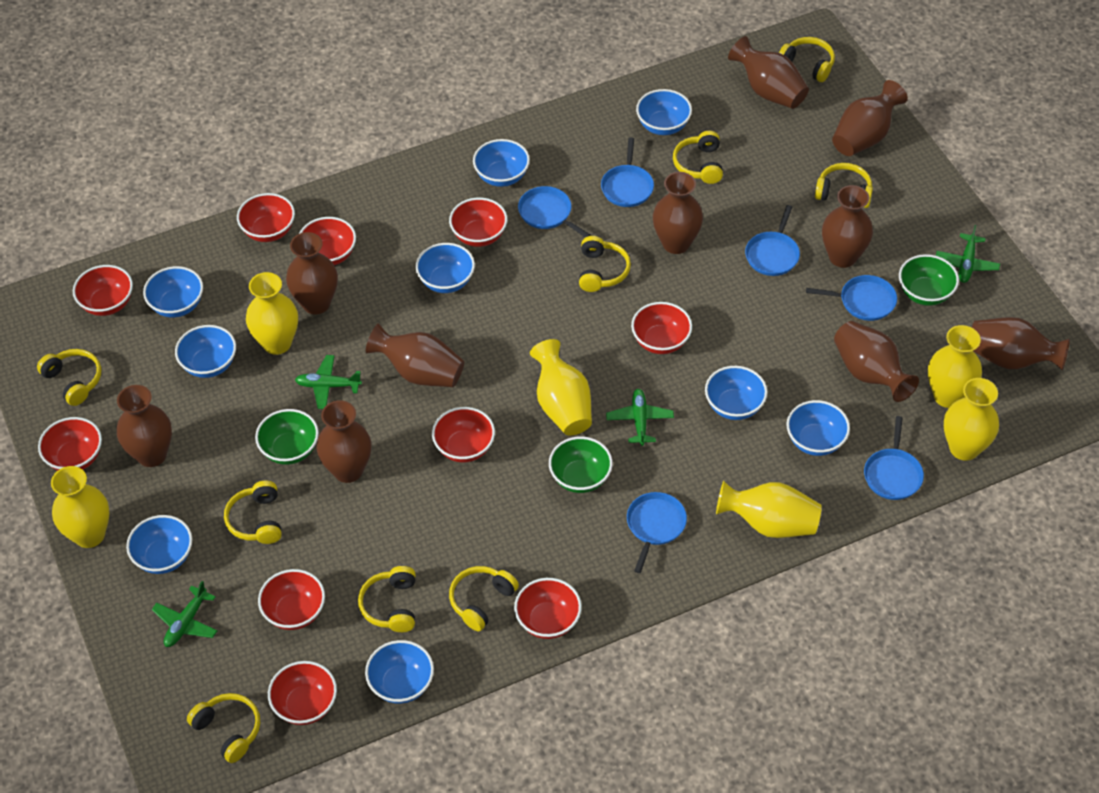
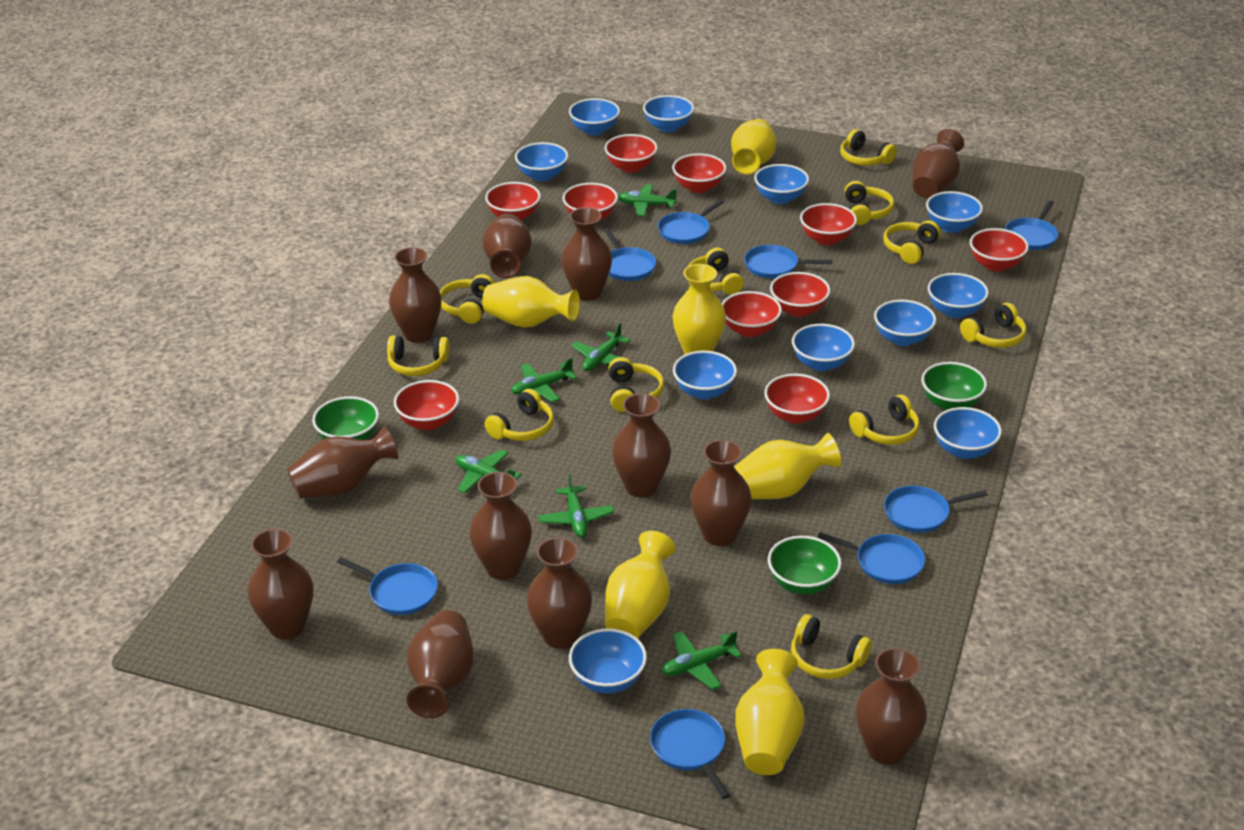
blue bowl: [126,515,192,574] [143,266,203,317] [175,325,236,378] [365,640,434,704] [415,243,475,293] [473,139,530,187] [636,89,692,135] [705,366,768,420] [786,400,850,456] = 9 -> [515,142,568,181] [569,98,620,135] [569,628,647,693] [643,95,694,132] [673,351,737,400] [754,164,809,204] [792,324,855,371] [874,300,936,346] [926,191,983,233] [928,273,989,318] [934,407,1002,459] = 11
blue pan: [518,186,590,237] [601,137,654,207] [627,492,687,573] [745,205,800,276] [806,275,897,321] [864,416,924,500] = 6 -> [337,557,438,615] [604,228,656,281] [650,709,730,799] [658,199,725,244] [744,245,833,278] [817,532,925,584] [884,486,988,533] [1005,200,1058,250] = 8
brown vase: [117,385,172,467] [286,232,338,314] [317,400,371,483] [366,323,464,387] [653,172,703,254] [728,36,809,109] [822,185,873,268] [832,80,908,156] [834,321,919,402] [972,317,1070,371] = 10 -> [248,529,313,639] [287,426,399,499] [389,247,442,343] [406,610,474,718] [469,472,532,580] [482,213,532,278] [527,537,592,649] [561,207,612,301] [612,393,671,498] [690,440,752,546] [856,648,927,765] [913,129,964,198] = 12
green plane: [152,581,218,647] [295,355,362,409] [606,389,674,446] [936,225,1000,283] = 4 -> [455,449,521,493] [511,358,577,402] [538,474,615,538] [571,323,631,371] [618,184,677,216] [662,631,742,690] = 6
yellow headphones: [37,349,101,406] [187,693,260,763] [224,480,282,544] [358,566,416,632] [449,566,519,631] [579,236,631,292] [673,131,723,184] [779,37,835,82] [815,163,873,208] = 9 -> [387,335,450,376] [440,274,494,323] [485,389,554,441] [608,357,664,412] [688,248,744,295] [791,614,872,679] [840,129,897,166] [844,181,894,225] [849,394,920,445] [883,220,941,264] [960,303,1027,348] = 11

